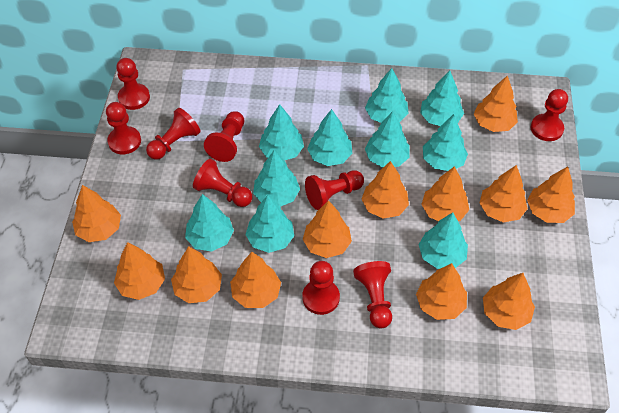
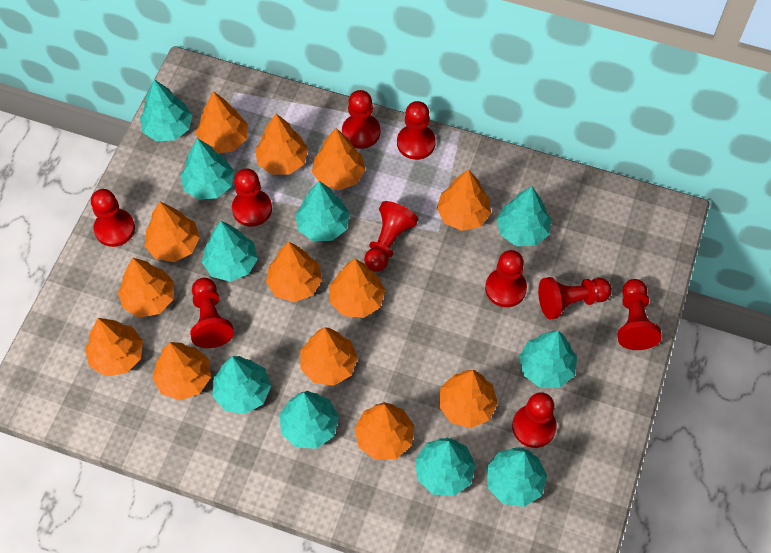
orange tree: [72,185,121,242] [114,242,165,300] [171,246,222,303] [230,252,281,308] [303,200,352,258] [362,161,409,218] [416,263,467,320] [421,166,469,221] [474,75,518,132] [480,165,528,222] [483,273,535,330] [527,166,575,223] = 12 -> [85,318,143,376] [118,258,174,318] [145,201,200,262] [152,342,211,401] [196,91,248,153] [255,114,308,175] [266,242,322,302] [300,327,358,386] [312,128,366,190] [329,259,385,318] [354,402,414,460] [437,169,491,231] [439,370,498,428] = 13
red pawn: [106,102,141,154] [116,58,150,110] [146,108,201,160] [193,159,252,207] [204,111,244,162] [302,261,340,315] [305,170,364,210] [353,261,392,328] [531,89,568,141] = 9 -> [91,189,135,247] [190,278,234,348] [232,168,272,226] [342,90,380,149] [364,201,418,272] [397,101,436,160] [485,250,527,307] [512,392,557,448] [538,277,612,319] [618,279,662,350] = 10

